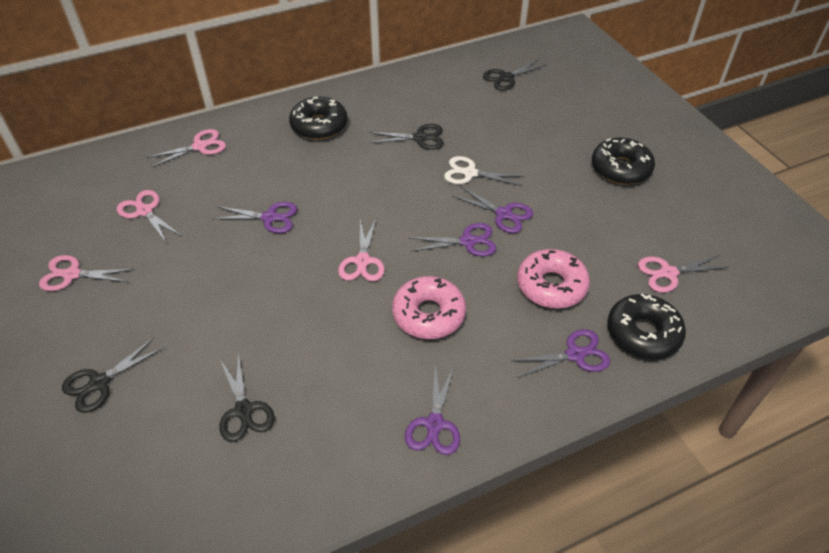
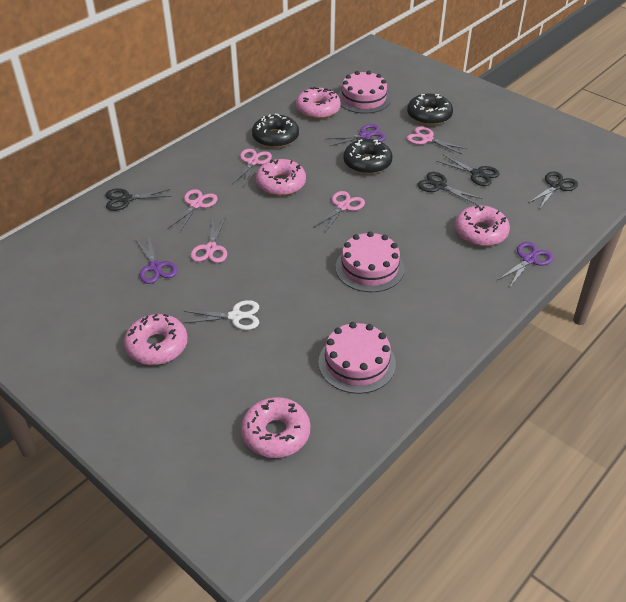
pink cake: none = 0 -> [318,322,396,394] [336,231,404,292] [338,71,391,114] = 3
pink donut: [392,276,466,339] [517,249,590,309] = 2 -> [124,314,188,365] [241,397,310,458] [256,159,306,196] [296,87,341,119] [455,205,510,246] = 5
purple scissors: [212,202,297,233] [405,364,460,455] [410,223,497,257] [452,186,533,233] [511,329,610,378] = 5 -> [136,237,177,284] [327,124,386,146] [498,242,554,287] = 3

